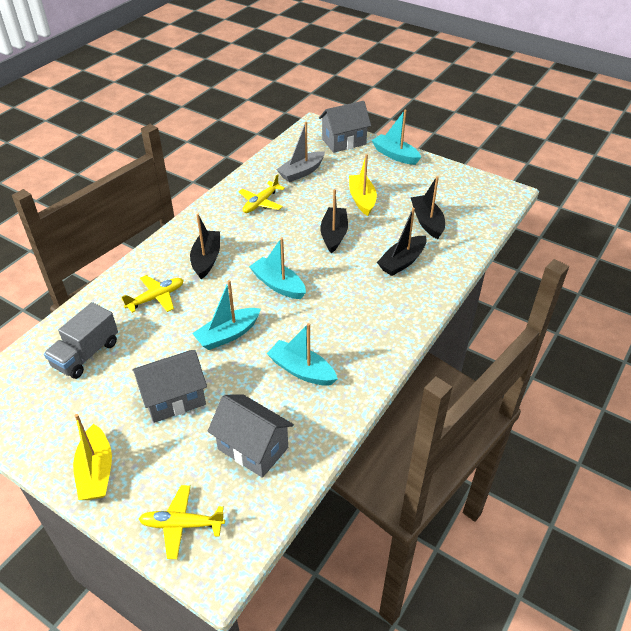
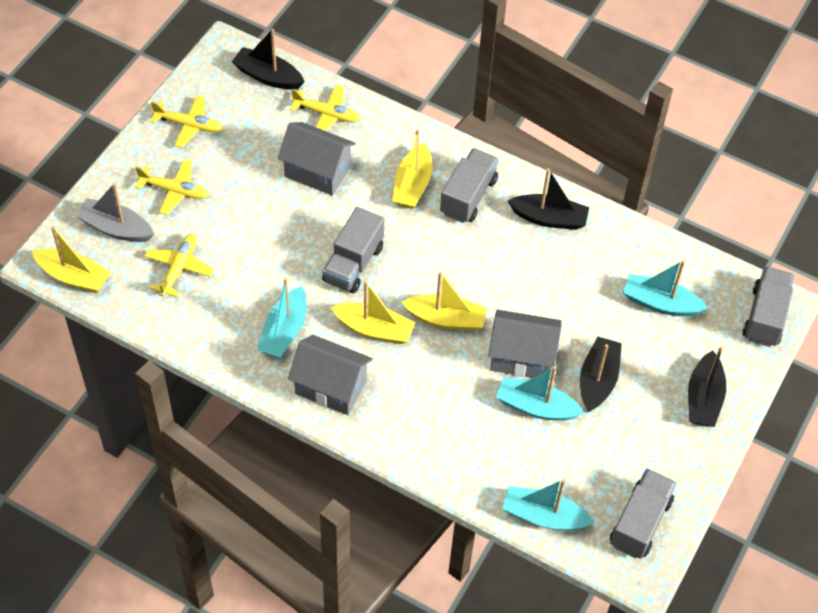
grey truck: [44,302,118,379] = 1 -> [322,207,384,293] [440,148,499,223] [610,469,677,559] [743,266,794,347] = 4
yellow boat: [73,414,112,500] [349,154,377,216] = 2 -> [32,226,111,293] [331,281,415,344] [392,129,432,209] [401,271,487,331] = 4
yellow plane: [121,275,183,313] [139,485,225,559] [238,174,285,213] = 3 -> [135,160,209,215] [144,234,214,297] [151,95,223,148] [290,85,361,131] = 4

